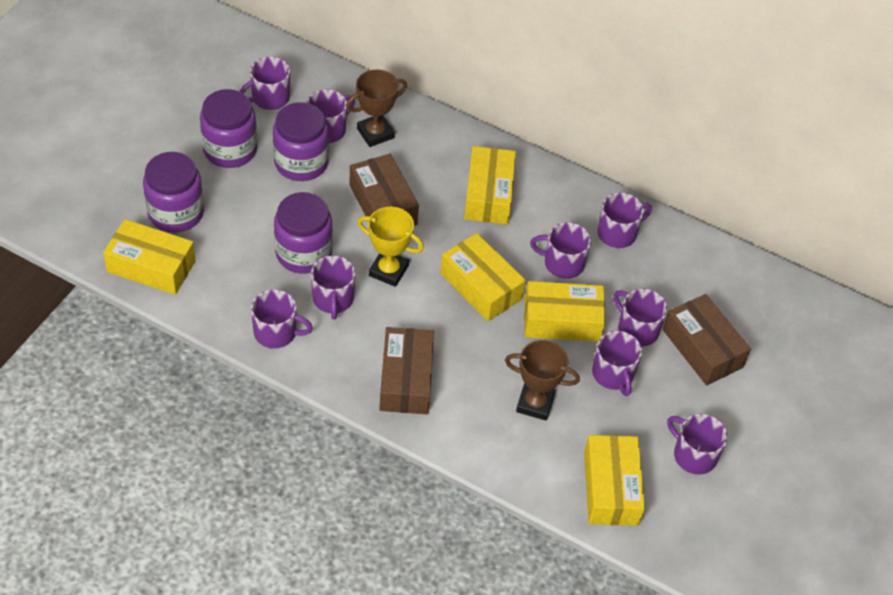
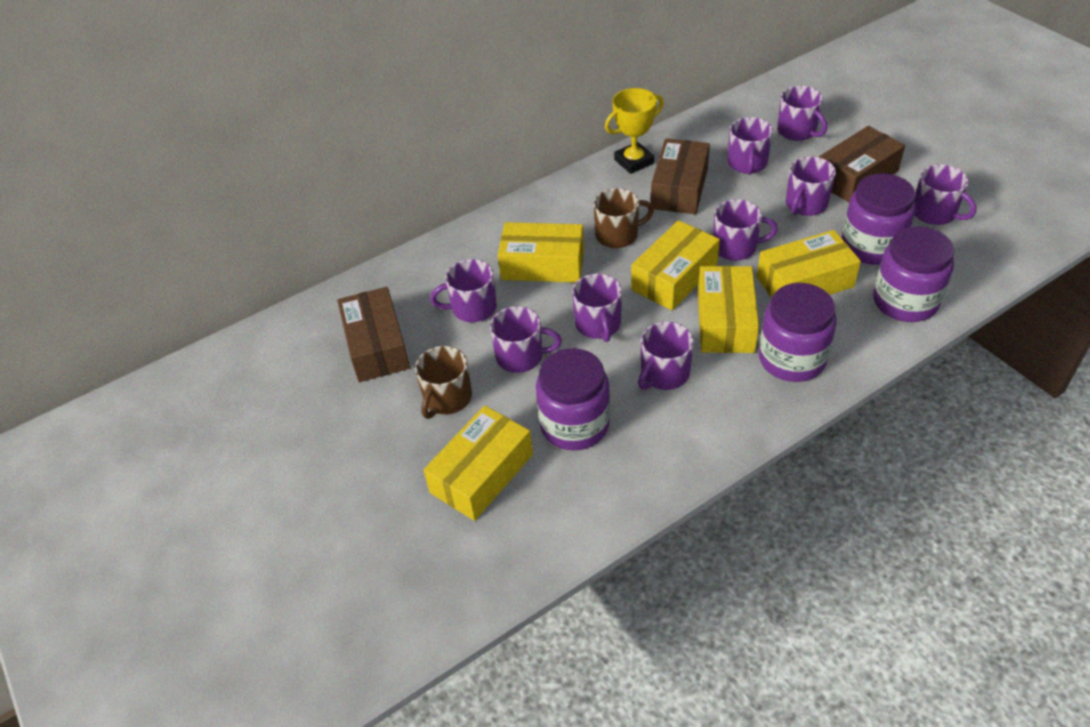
brown mug: none = 0 -> [415,346,472,419] [593,188,654,248] = 2
brown trophy: [346,69,407,147] [505,340,580,421] = 2 -> none = 0

